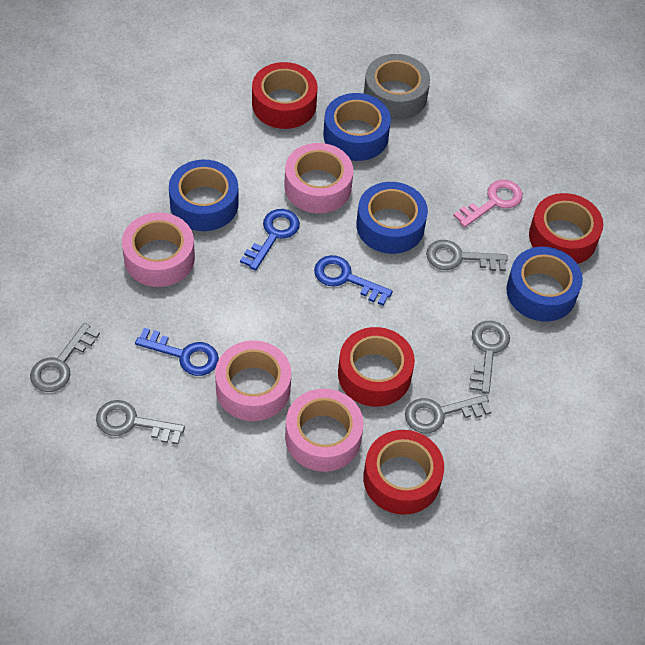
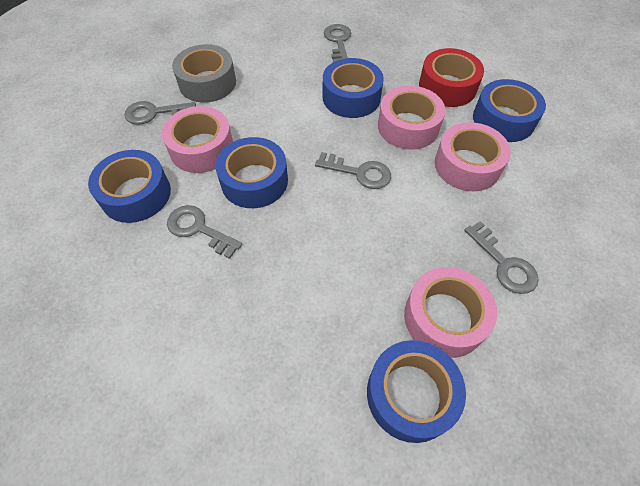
blue key: [135,328,219,376] [240,209,300,271] [314,255,393,306] = 3 -> none = 0
blue tape: [169,159,239,231] [323,93,391,161] [356,182,428,254] [506,247,583,322] = 4 -> [88,150,171,223] [216,137,288,208] [323,58,384,118] [367,340,466,443] [473,79,546,142] = 5
pink key: [453,180,523,228] = 1 -> none = 0
red tape: [252,62,318,129] [338,327,415,407] [363,430,444,515] [529,193,603,264] = 4 -> [419,48,484,107] = 1

